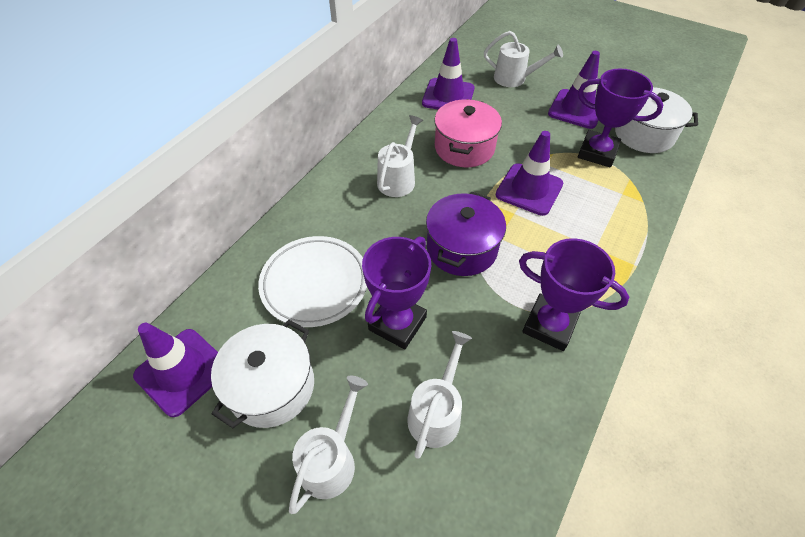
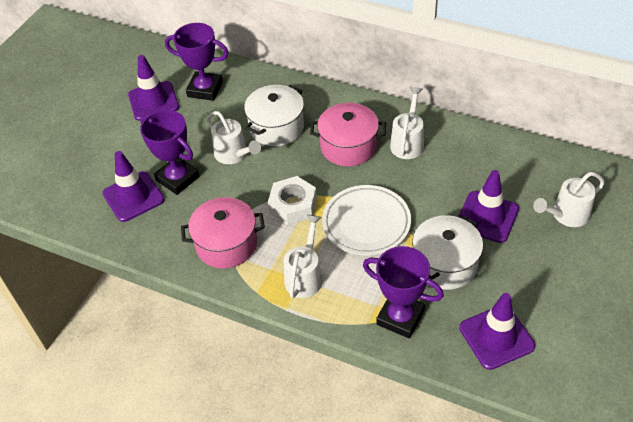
pink pot: [434,99,502,167] = 1 -> [181,197,265,269] [310,103,386,166] = 2
purple pot: [426,192,506,276] = 1 -> none = 0
white nut: none = 0 -> [268,176,317,225] = 1

